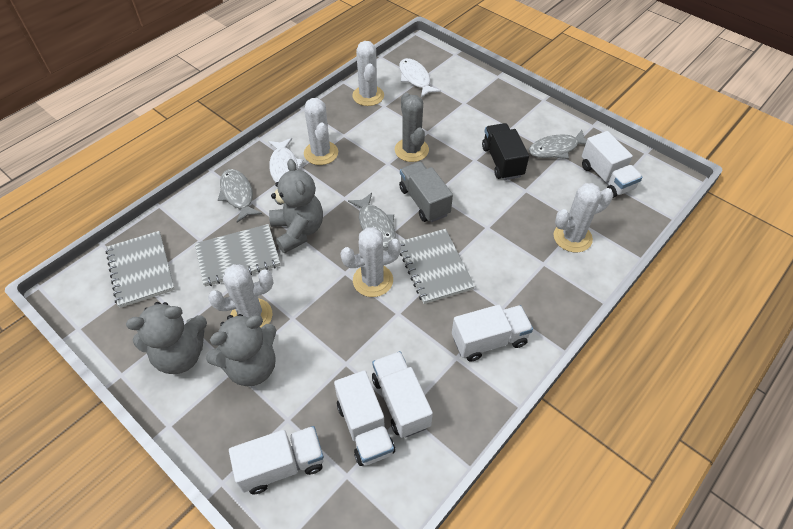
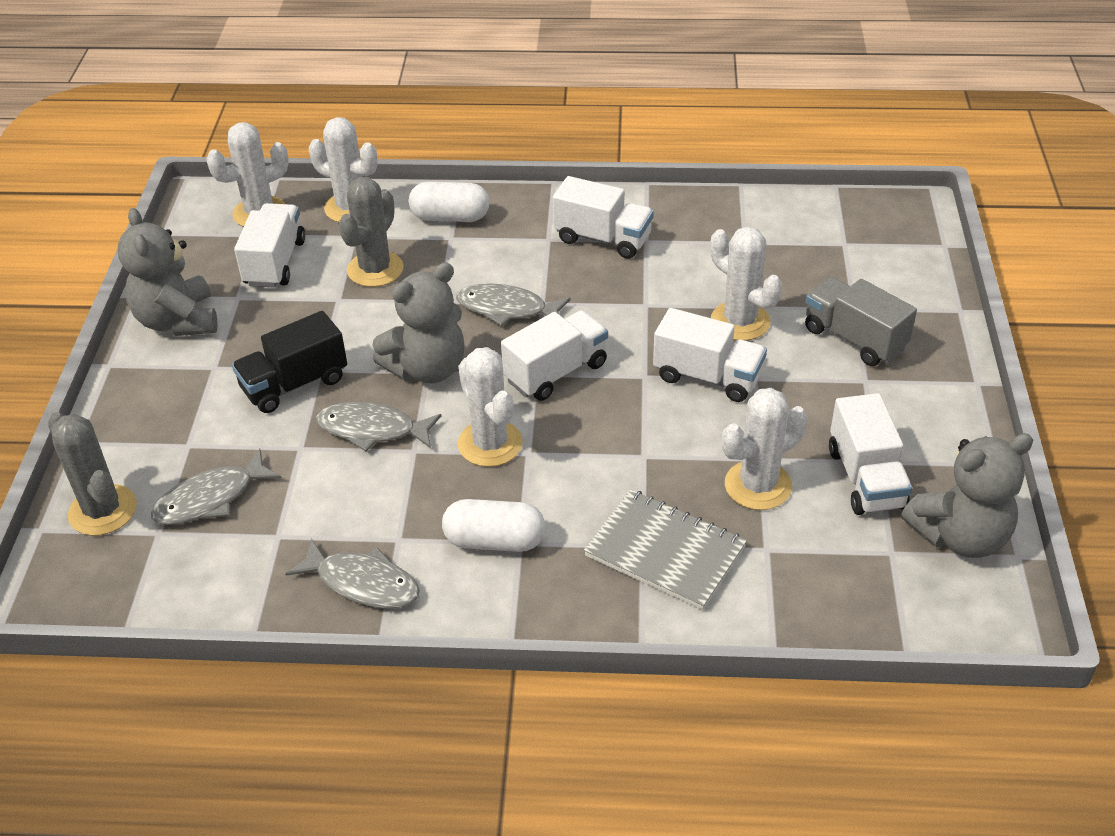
grey cactus: [395,93,429,162] = 1 -> [48,412,137,536] [339,177,404,287] = 2
grey fish: [218,169,262,223] [348,193,396,248] [529,130,587,159] = 3 -> [151,449,282,525] [285,538,420,608] [316,402,441,451] [456,284,571,326] = 4
grey notebook: [106,231,175,308] [195,224,280,287] [400,229,475,304] = 3 -> [584,489,747,610] = 1
white capsule: none = 0 -> [409,182,489,222] [442,499,545,552] = 2
white fish: [268,138,304,182] [399,58,441,98] = 2 -> none = 0

